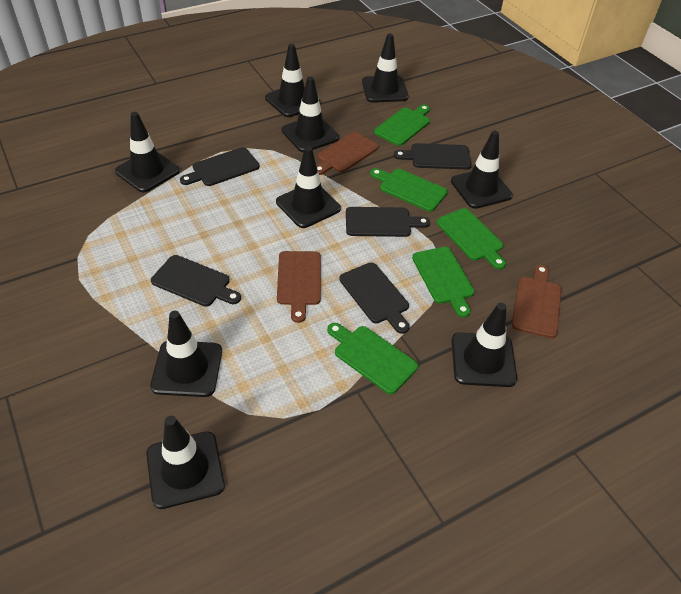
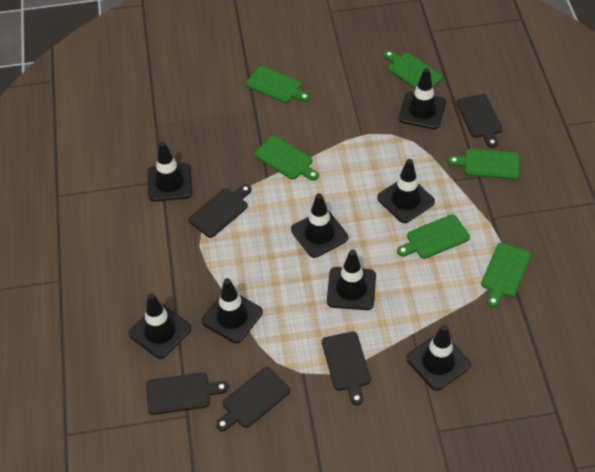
black traffic cone: [115,112,180,193] [146,416,225,509] [150,311,222,397] [265,44,320,117] [276,146,341,228] [282,76,339,152] [362,34,409,103] [451,131,513,209] [452,303,517,387] = 9 -> [129,293,191,359] [148,141,192,201] [202,278,263,343] [291,193,348,258] [327,250,376,310] [377,159,435,223] [399,68,446,129] [407,325,471,391] = 8
brown cutting board: [277,251,321,323] [316,132,378,175] [512,265,562,338] = 3 -> none = 0
green cutting board: [327,323,418,394] [370,168,448,211] [374,105,430,146] [412,247,474,317] [437,208,506,269] = 5 -> [246,66,310,103] [254,136,319,181] [384,50,443,89] [397,214,470,259] [448,149,520,180] [481,243,531,308] = 6

